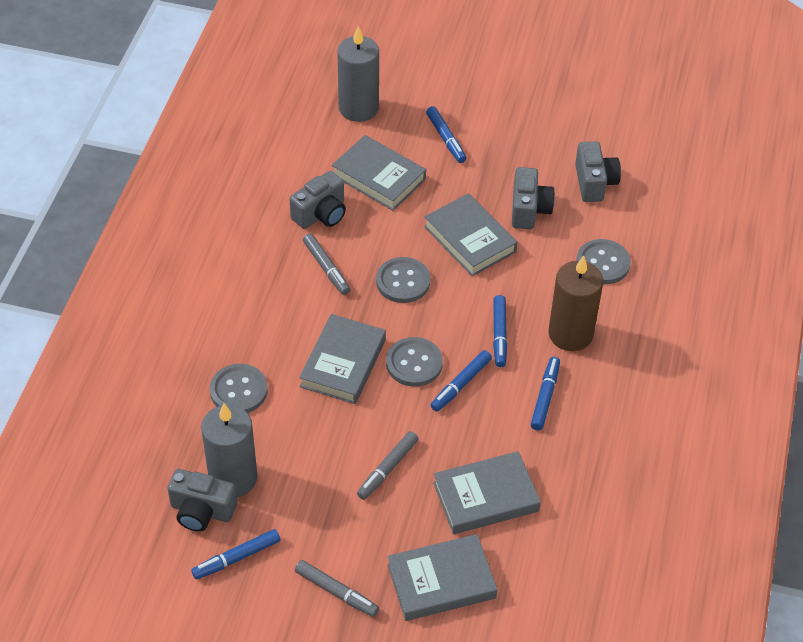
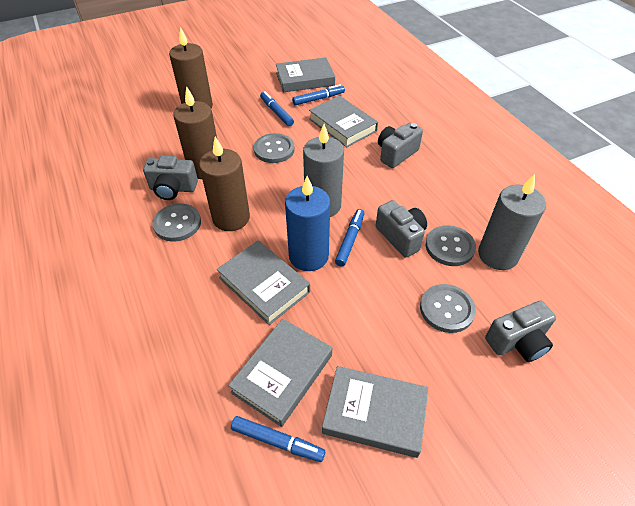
blue candle: none = 0 -> [285,176,330,271] = 1
blue marker: [191,529,280,579] [426,106,466,163] [431,350,492,412] [493,295,507,367] [531,357,560,431] = 5 -> [231,416,325,462] [260,91,294,126] [292,84,345,105] [335,209,365,267] = 4
brown candle: [548,255,603,351] = 1 -> [169,27,213,108] [173,86,217,179] [199,137,250,231] = 3
grey marker: [295,560,379,617] [303,233,350,295] [357,431,418,500] = 3 -> none = 0

